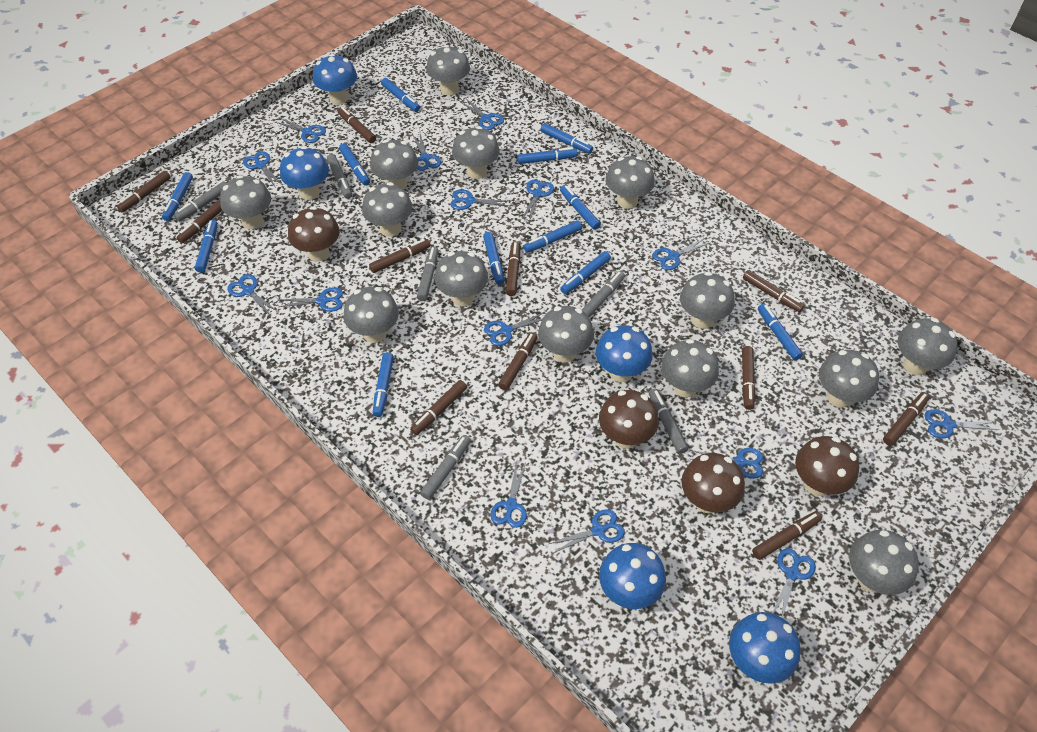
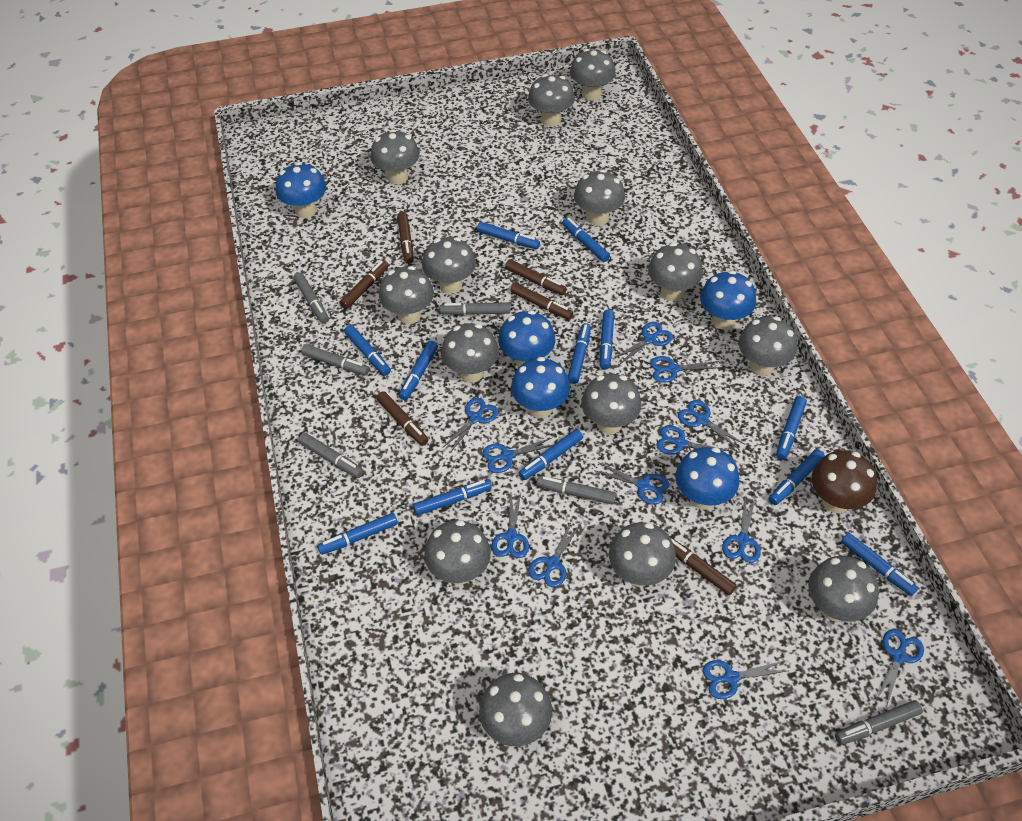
blue scissors: [227,274,278,316] [243,151,283,188] [275,117,326,143] [278,287,343,312] [412,134,441,171] [450,189,509,210] [461,99,504,130] [484,312,545,346] [490,463,527,528] [522,179,554,220] [549,509,625,554] [652,238,709,270] [690,448,763,479] [772,548,816,618] [925,409,1000,439] = 15 -> [442,398,498,453] [482,437,553,473] [492,493,529,558] [528,520,581,588] [594,462,669,505] [613,322,673,365] [650,356,721,383] [656,425,731,455] [678,400,746,450] [703,660,787,699] [722,499,761,563] [875,629,924,705] = 12
brown marker: [117,171,171,212] [177,199,222,243] [338,107,376,143] [369,239,431,273] [410,380,467,435] [498,332,538,390] [506,241,520,296] [742,346,755,410] [743,270,805,313] [752,511,822,560] [883,392,930,446] = 11 -> [340,260,389,309] [376,391,429,446] [397,212,414,264] [505,259,567,295] [511,283,573,320] [670,537,737,595] = 6
brown mushroom: [288,206,340,262] [599,390,659,449] [681,453,745,513] [795,436,859,496] = 4 -> [811,451,877,513] = 1

